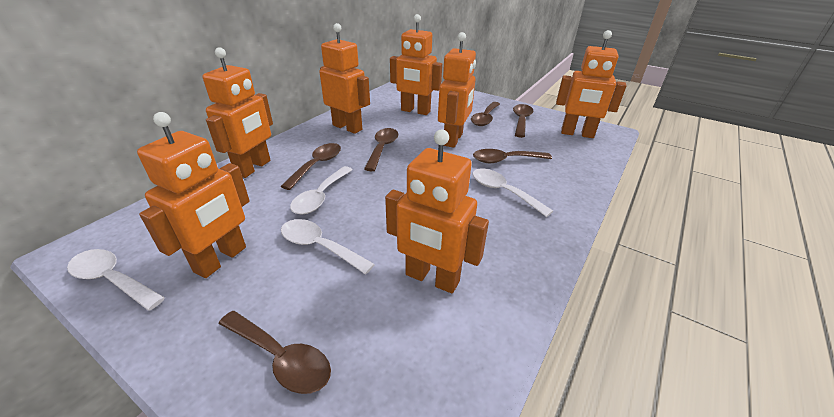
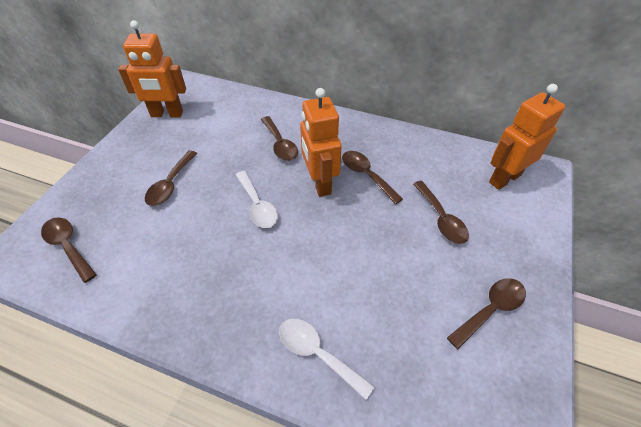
orange robot: [137,112,250,278] [202,47,273,178] [319,23,370,134] [385,129,489,293] [390,14,442,115] [438,32,476,148] [556,30,627,138] = 7 -> [118,20,186,117] [300,88,342,197] [489,84,565,190] = 3
white spoon: [67,249,165,311] [281,219,375,274] [290,166,353,214] [472,168,553,217] = 4 -> [236,171,278,228] [279,318,375,400] = 2

